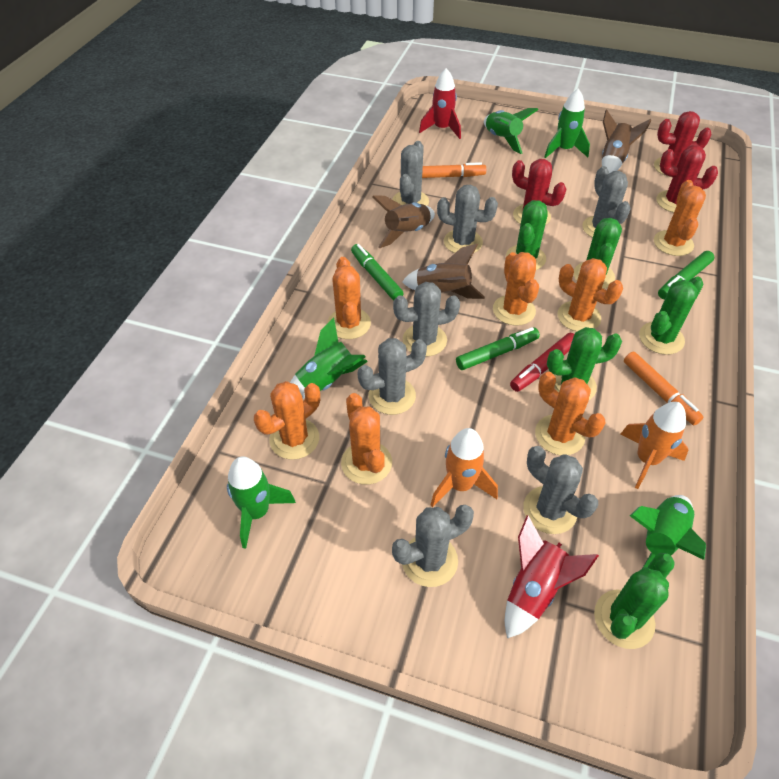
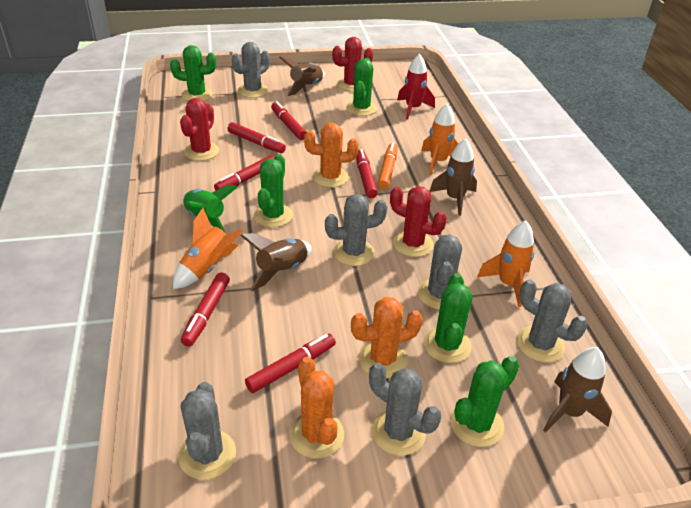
brown rocket: [372,195,435,248] [402,244,485,299] [602,109,651,173] = 3 -> [240,233,312,291] [279,56,325,96] [430,138,477,216] [543,347,612,433] = 4
green marker: [351,244,404,300] [456,327,540,370] [658,251,714,299] = 3 -> none = 0
green rocket: [227,457,296,549] [290,317,368,399] [484,108,538,154] [544,88,590,158] [630,495,706,569] = 5 -> [183,185,238,233] = 1
grey cactus: [357,338,427,415] [392,141,429,206] [392,505,474,587] [393,282,460,357] [437,185,498,253] [523,446,598,534] [582,166,631,238] = 7 -> [178,382,236,480] [232,42,270,98] [325,194,387,266] [369,363,441,456] [418,234,462,310] [517,279,588,362] = 6
orange cactus: [254,381,320,460] [327,257,371,339] [341,393,392,485] [493,252,539,326] [535,372,605,455] [557,258,623,332] [654,180,706,256] = 7 -> [289,357,344,459] [304,123,359,188] [351,297,423,378] = 3
orange marker: [422,162,486,178] [624,352,703,425] = 2 -> [378,142,398,189] = 1
orange rocket: [431,428,498,507] [620,402,689,489] = 2 -> [173,208,243,289] [421,104,458,175] [477,220,535,307] = 3
red marker: [510,333,574,392] = 1 -> [181,273,230,347] [214,155,275,191] [228,122,286,153] [245,334,336,393] [271,101,306,140] [356,149,378,198] = 6
red rocket: [419,68,461,139] [505,515,599,638] = 2 -> [397,54,435,119] = 1

